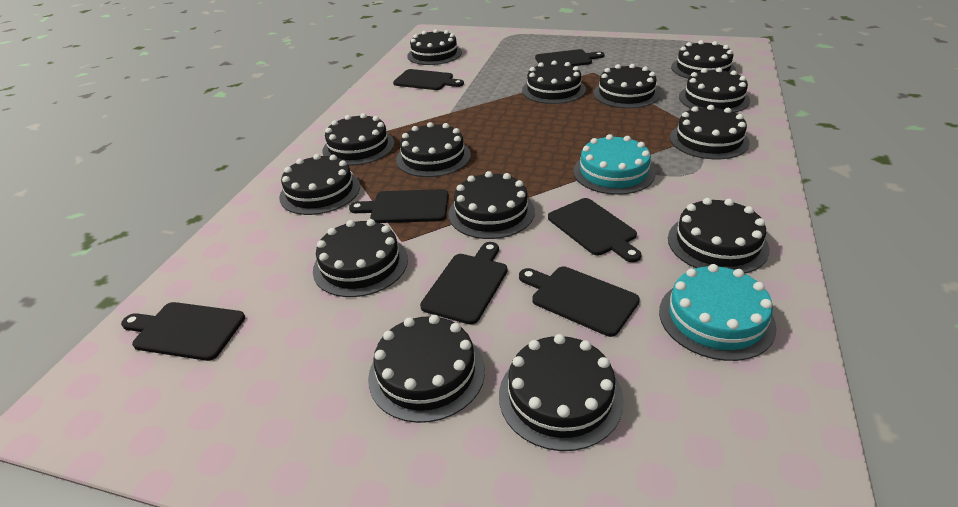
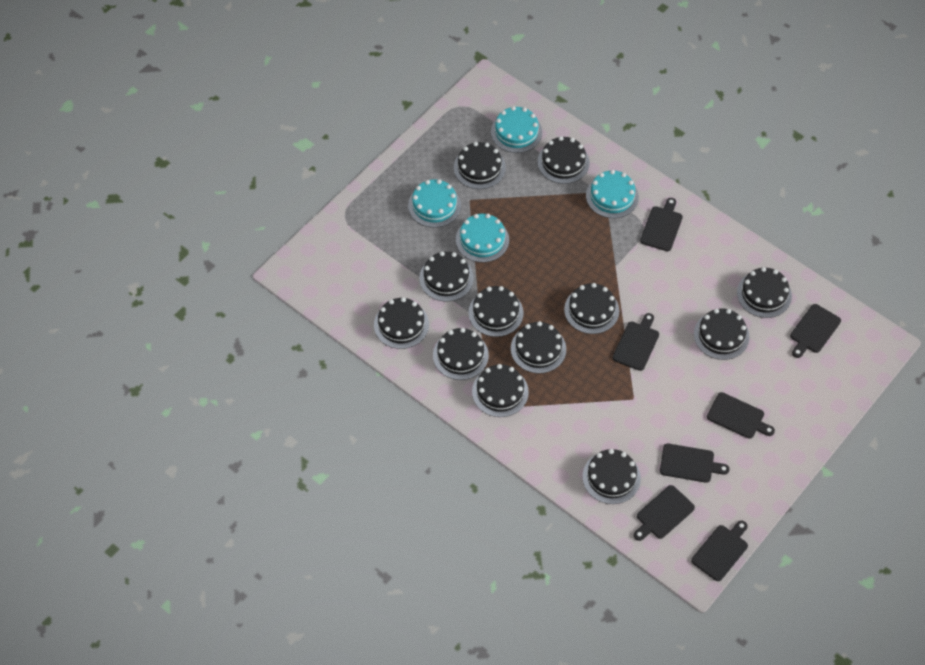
black cake: [279,154,360,215] [313,219,408,297] [322,113,394,166] [368,315,485,423] [396,122,471,177] [407,29,462,65] [448,171,535,239] [499,334,623,451] [522,61,586,104] [593,64,660,108] [668,198,770,274] [670,105,750,159] [671,40,736,79] [679,68,750,113] = 14 -> [374,297,429,349] [419,251,474,301] [433,328,489,380] [454,142,506,189] [468,286,524,337] [472,364,529,417] [511,321,566,373] [537,136,590,184] [564,283,619,334] [582,449,641,504] [694,309,750,360] [737,267,792,318] = 12
turquoise cake: [573,134,655,195] [659,264,777,361] = 2 -> [408,179,461,228] [456,214,509,262] [491,106,542,153] [586,170,639,218] = 4

